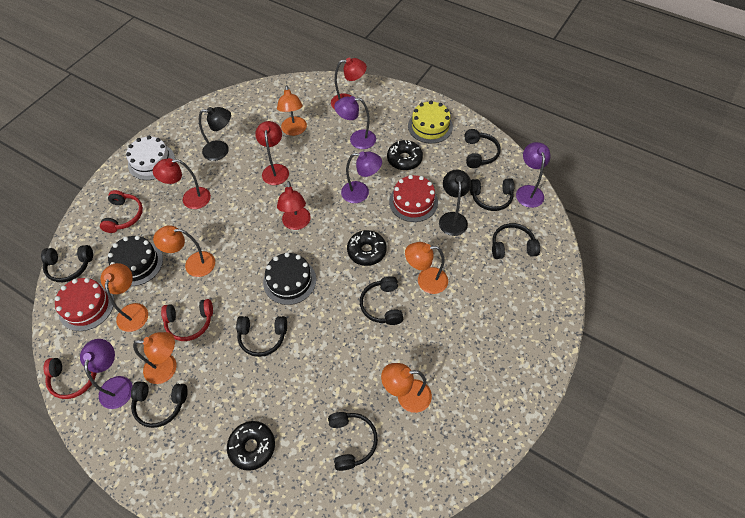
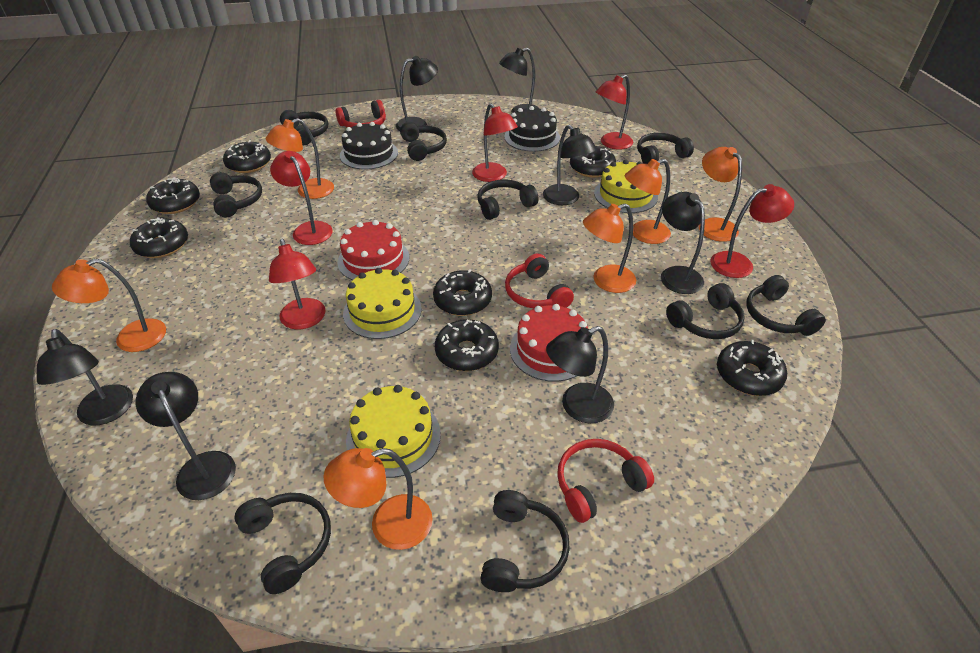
black donut: [227,421,275,471] [347,230,387,266] [387,140,423,170] = 3 -> [130,217,188,258] [146,177,200,214] [223,140,271,173] [433,269,492,316] [435,319,499,371] [570,146,616,178] [717,340,787,396] = 7
black headphones: [41,245,93,282] [131,381,188,428] [236,316,287,357] [328,412,378,471] [360,276,403,325] [464,129,501,168] [470,179,514,211] [492,223,540,259] = 8 -> [210,172,262,217] [234,493,331,594] [280,110,328,145] [400,122,447,161] [477,179,538,220] [480,490,570,592] [637,133,694,164] [666,283,745,339] [746,275,826,336] = 9
black lamp: [199,107,231,161] [439,169,471,236] = 2 -> [37,329,133,426] [136,372,236,500] [396,56,438,131] [499,48,540,113] [543,125,597,205] [546,326,614,423] [661,192,705,294] = 7
purple lamp: [80,339,133,409] [334,96,376,149] [341,151,382,203] [516,142,550,208] = 4 -> none = 0
red lamp: [153,158,211,209] [255,121,289,185] [277,181,311,230] [331,57,367,109] = 4 -> [269,239,326,329] [270,151,333,245] [472,104,518,182] [596,74,633,150] [710,184,794,278] = 5
white cake: [126,136,175,180] = 1 -> none = 0
yellow cake: [408,101,453,144] = 1 -> [343,268,422,339] [346,385,441,478] [594,160,658,213] = 3

